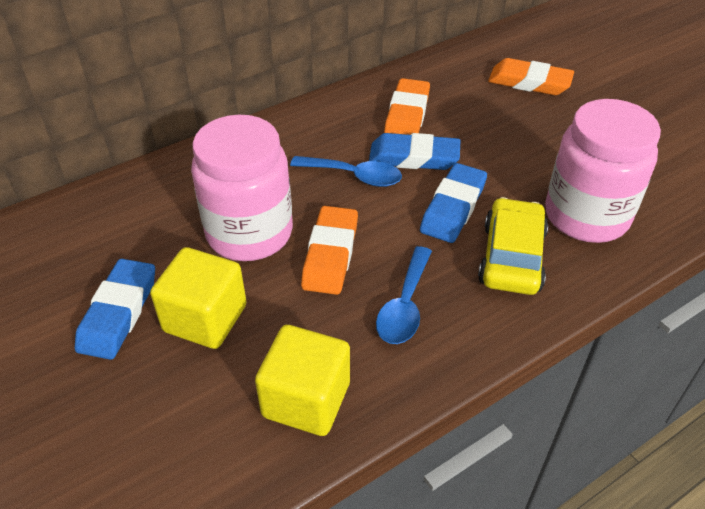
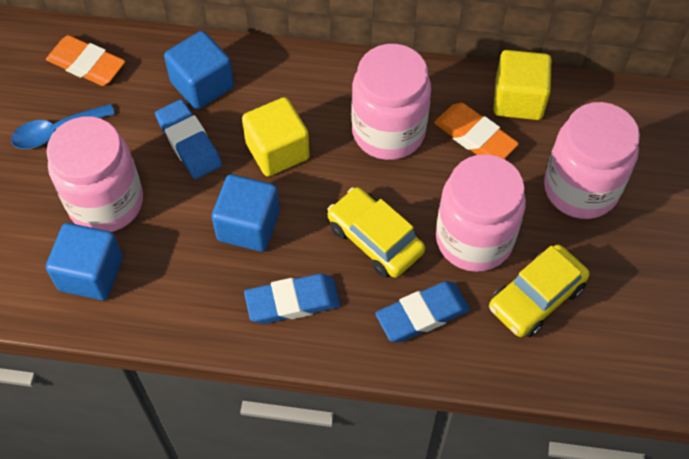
blue cube: none = 0 -> [46,223,123,300] [164,31,234,110] [212,174,280,252] = 3
blue spoon: [290,156,402,187] [376,246,432,344] = 2 -> [11,104,115,149] = 1
orange eraser: [301,206,358,295] [384,78,430,135] [488,58,574,95] = 3 -> [46,35,125,86] [434,103,519,159] = 2
pink jar: [191,115,293,261] [545,99,661,243] = 2 -> [46,117,143,232] [352,44,431,160] [436,154,526,272] [544,102,640,219] = 4
yellow car: [478,197,548,295] = 1 -> [328,187,425,278] [489,245,590,337] = 2

